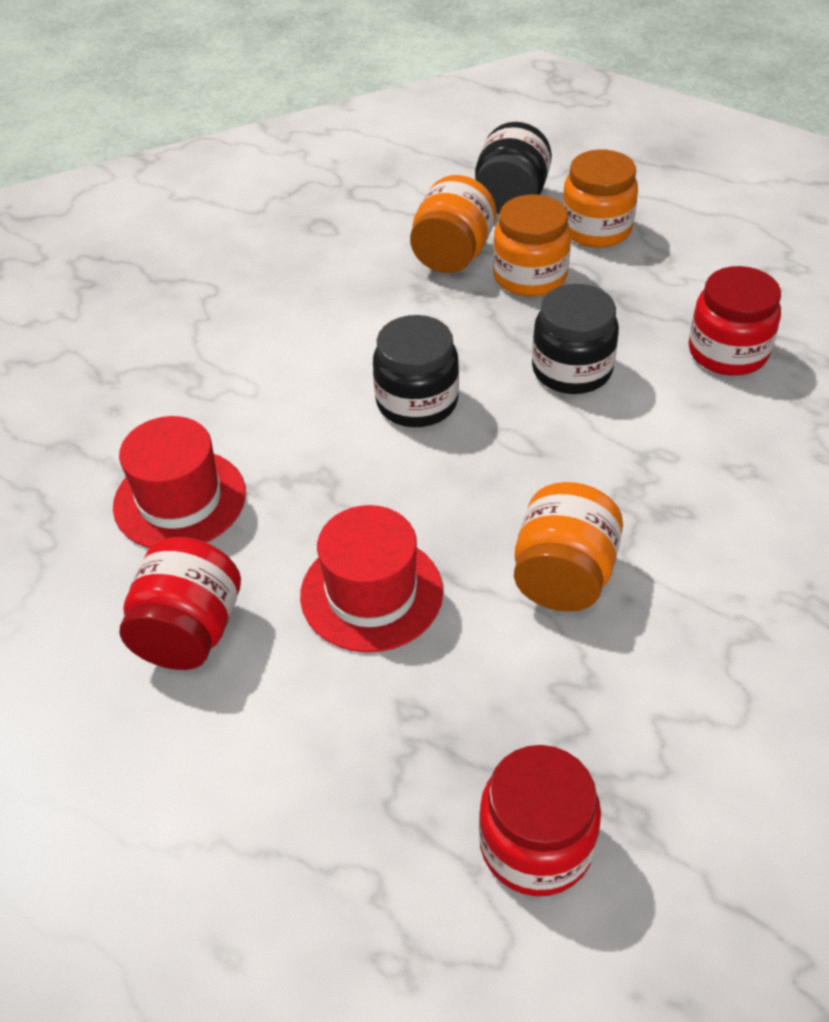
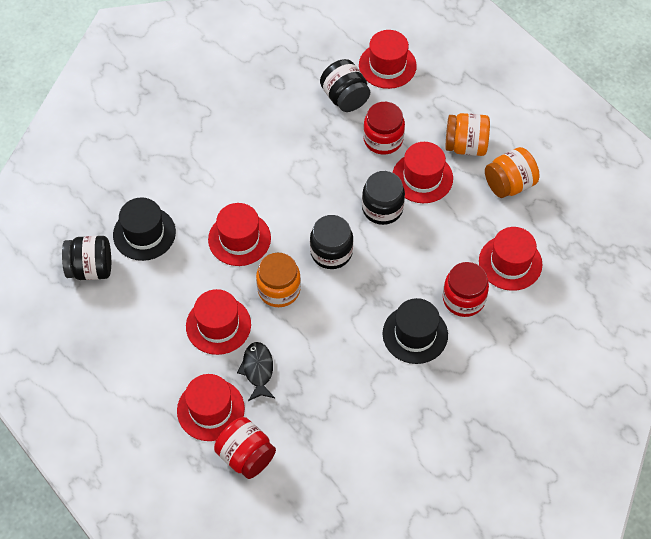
black fish: none = 0 -> [237,342,275,401] = 1
black hat: none = 0 -> [113,197,176,261] [383,298,448,364] = 2
black jar: [373,315,459,427] [475,122,552,214] [532,284,619,394] = 3 -> [62,236,111,280] [310,215,353,269] [320,59,370,112] [362,171,405,225] = 4
orange jar: [410,175,496,273] [493,195,571,297] [514,482,623,612] [562,149,638,248] = 4 -> [256,253,301,307] [445,113,490,156] [485,147,539,198] = 3
red hat: [113,416,246,548] [300,505,443,653] = 2 -> [177,374,245,441] [186,289,251,355] [208,203,271,266] [359,30,417,89] [393,142,453,203] [479,227,543,291] = 6

